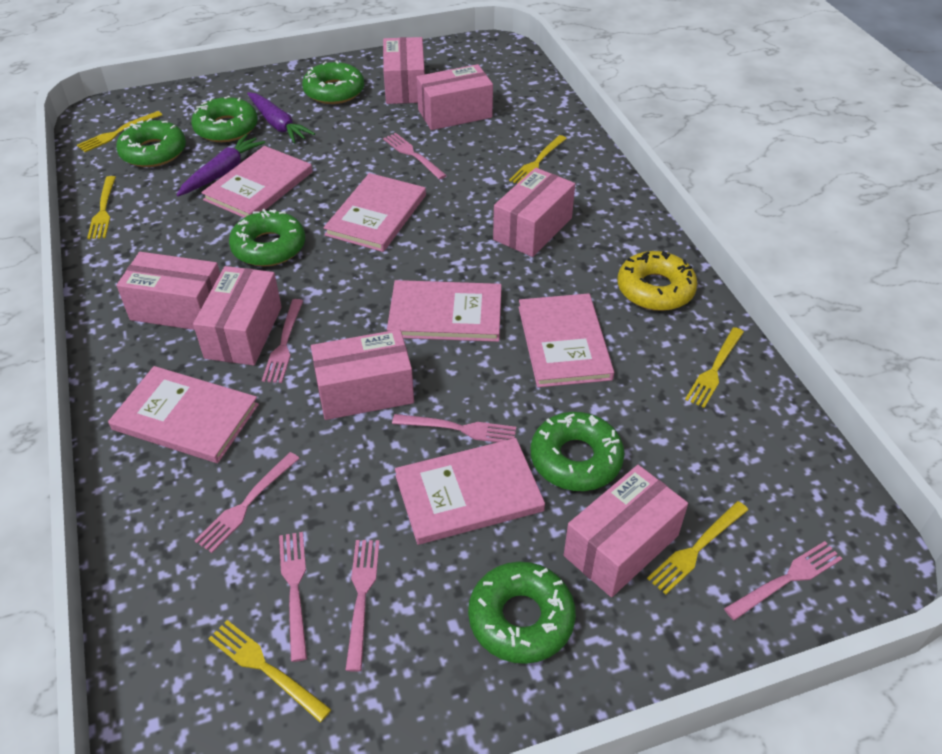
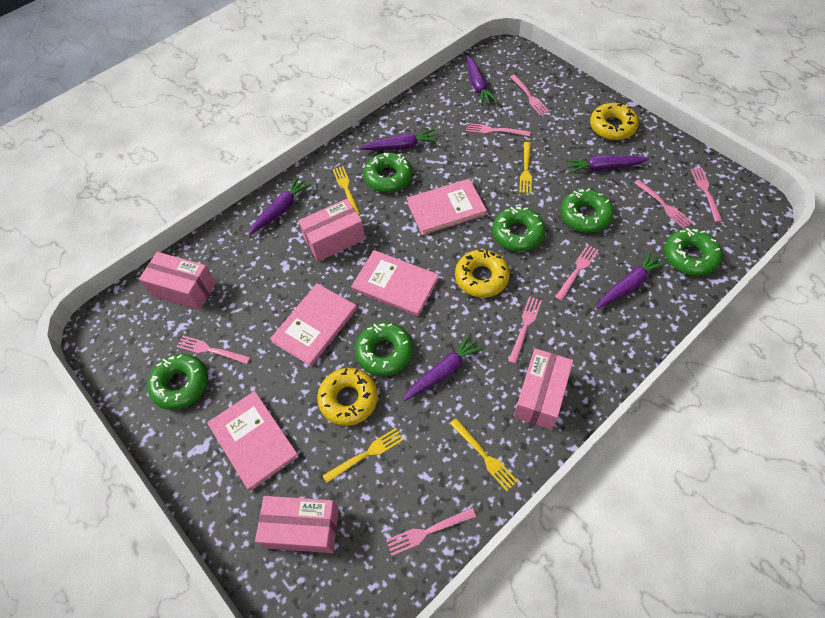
pink book: [108,366,259,463] [201,146,313,218] [323,173,426,252] [387,280,502,342] [395,438,545,545] [519,293,614,387] = 6 -> [207,391,299,491] [270,283,357,367] [351,250,439,316] [407,179,487,235] = 4
pink box: [116,252,220,330] [193,266,282,365] [311,329,414,420] [383,37,425,104] [417,64,493,130] [493,168,575,257] [564,465,688,597] = 7 -> [139,252,216,310] [255,496,339,553] [298,199,365,262] [514,348,573,430] = 4
pink fork: [195,452,300,553] [262,299,303,383] [279,532,307,662] [345,540,380,672] [383,133,447,180] [392,414,516,442] [724,541,843,621] = 7 -> [176,335,251,364] [386,508,476,556] [466,123,531,136] [508,296,542,364] [510,75,549,115] [555,245,599,301] [634,180,693,229] [690,168,722,222] = 8
purple carrot: [177,134,265,196] [247,92,315,144] = 2 -> [249,177,312,235] [360,129,438,150] [403,333,485,401] [466,56,498,106] [566,155,649,174] [597,251,667,309] = 6
yellow donut: [617,251,697,311] = 1 -> [317,368,378,426] [455,249,510,298] [590,103,639,140] = 3
yellow fork: [77,111,162,152] [87,176,116,239] [208,620,332,723] [509,135,567,184] [647,501,748,595] [685,327,744,408] = 6 -> [323,428,403,483] [333,166,361,215] [450,418,518,491] [519,142,532,194] = 4

